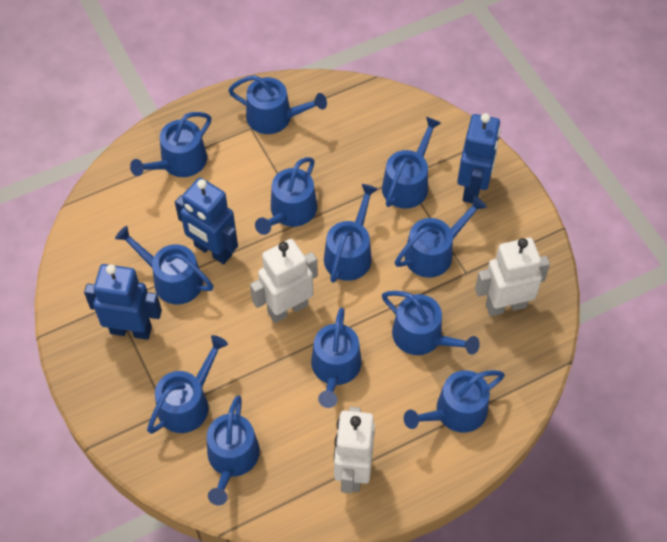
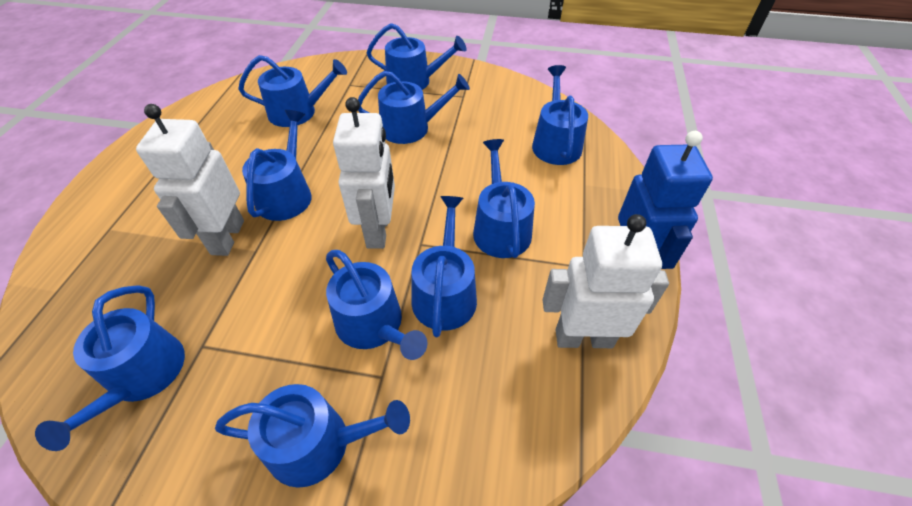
blue robot: [84,264,162,340] [175,178,238,264] [457,113,501,203] = 3 -> [618,131,713,269] = 1
blue watering can: [115,226,213,304] [130,112,211,177] [147,335,228,434] [207,395,260,505] [228,75,327,134] [255,157,317,235] [311,307,361,408] [324,184,378,283] [382,117,441,209] [382,291,480,355] [395,196,487,278] [404,370,505,433] = 12 -> [35,285,185,451] [215,384,410,488] [238,55,347,127] [242,110,312,221] [326,250,428,360] [358,71,470,144] [366,23,466,90] [412,196,477,337] [473,139,535,258] [532,65,588,165] = 10

